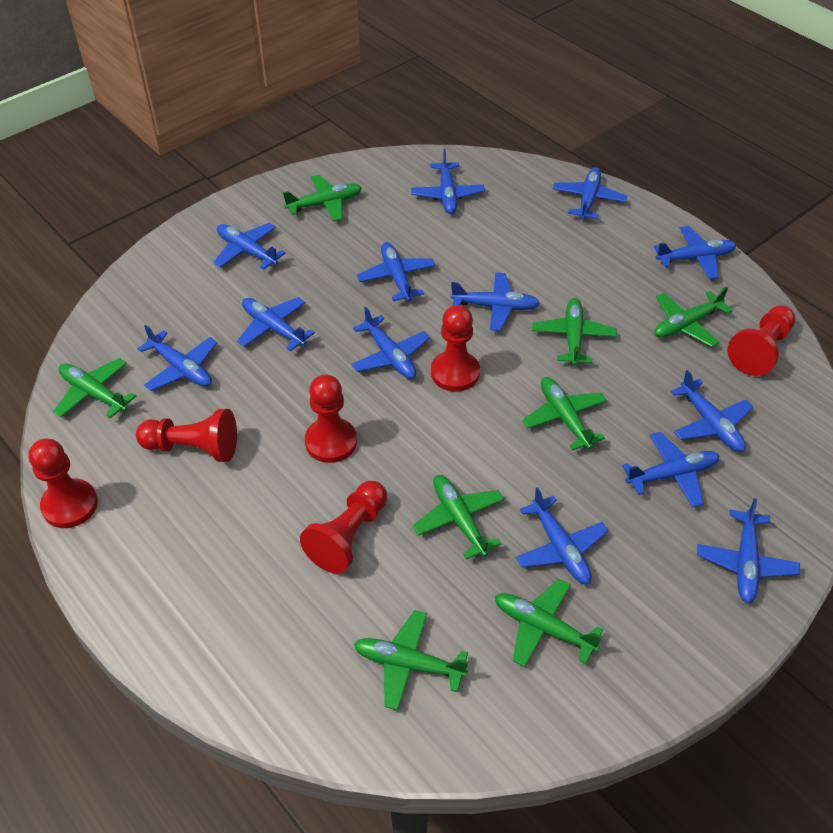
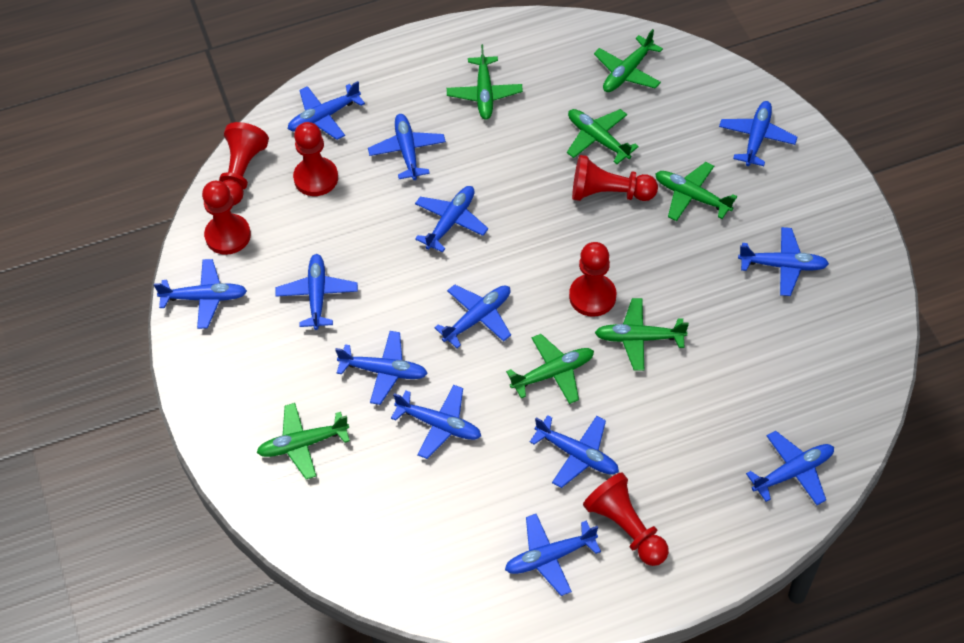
green plane: [53,358,136,418] [283,175,362,222] [354,610,468,710] [413,475,504,560] [495,579,603,667] [522,377,607,450] [532,298,617,366] [654,287,733,347] = 8 -> [256,403,350,479] [447,44,523,120] [506,334,594,404] [567,109,639,164] [594,29,663,92] [595,298,689,371] [655,162,737,221] = 7

